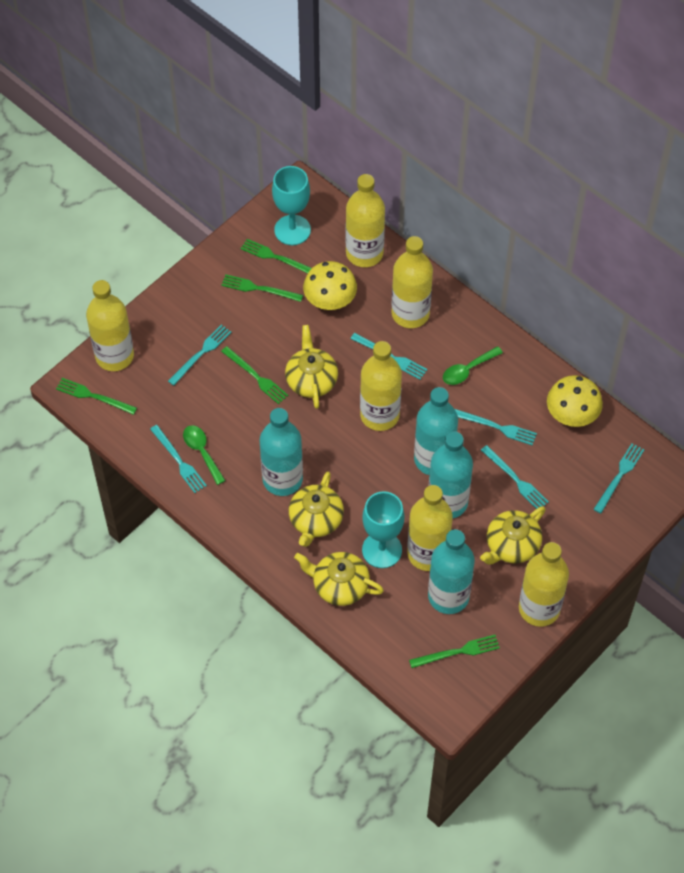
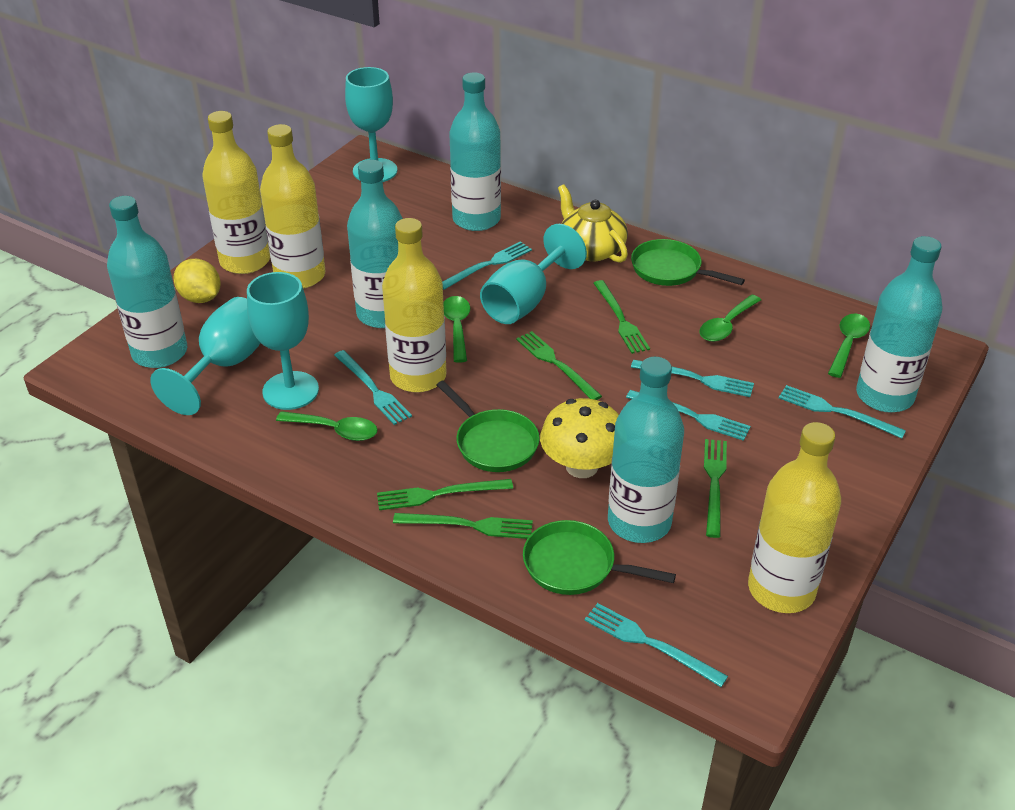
green pan: none = 0 -> [437,380,540,472] [523,520,676,595] [631,239,745,286] = 3
green spoon: [183,425,225,485] [443,346,503,385] = 2 -> [276,411,378,441] [443,296,470,363] [699,295,761,342] [828,314,870,378] = 4
turquoise bottle: [260,408,303,496] [414,387,458,475] [428,529,475,614] [429,431,473,518] = 4 -> [107,196,188,368] [347,160,403,328] [449,72,501,231] [608,357,684,543] [856,236,942,413] = 5
turquoise goblet: [272,166,311,245] [362,491,404,568] = 2 -> [150,297,260,415] [247,272,319,410] [345,67,397,182] [480,224,587,324] = 4
yellow bottle: [86,280,134,371] [346,174,385,267] [360,341,402,431] [391,236,433,328] [407,485,453,571] [519,542,569,627] = 6 -> [203,111,270,274] [260,124,325,289] [382,218,447,392] [748,422,841,613] = 4
yellow lemon: none = 0 -> [173,259,221,303] = 1
yellow mushroom: [303,261,357,310] [547,375,603,427] = 2 -> [540,398,619,478] = 1
yellow teapot: [285,325,338,409] [289,471,344,547] [294,552,384,606] [480,506,545,565] = 4 -> [558,184,628,263] = 1

